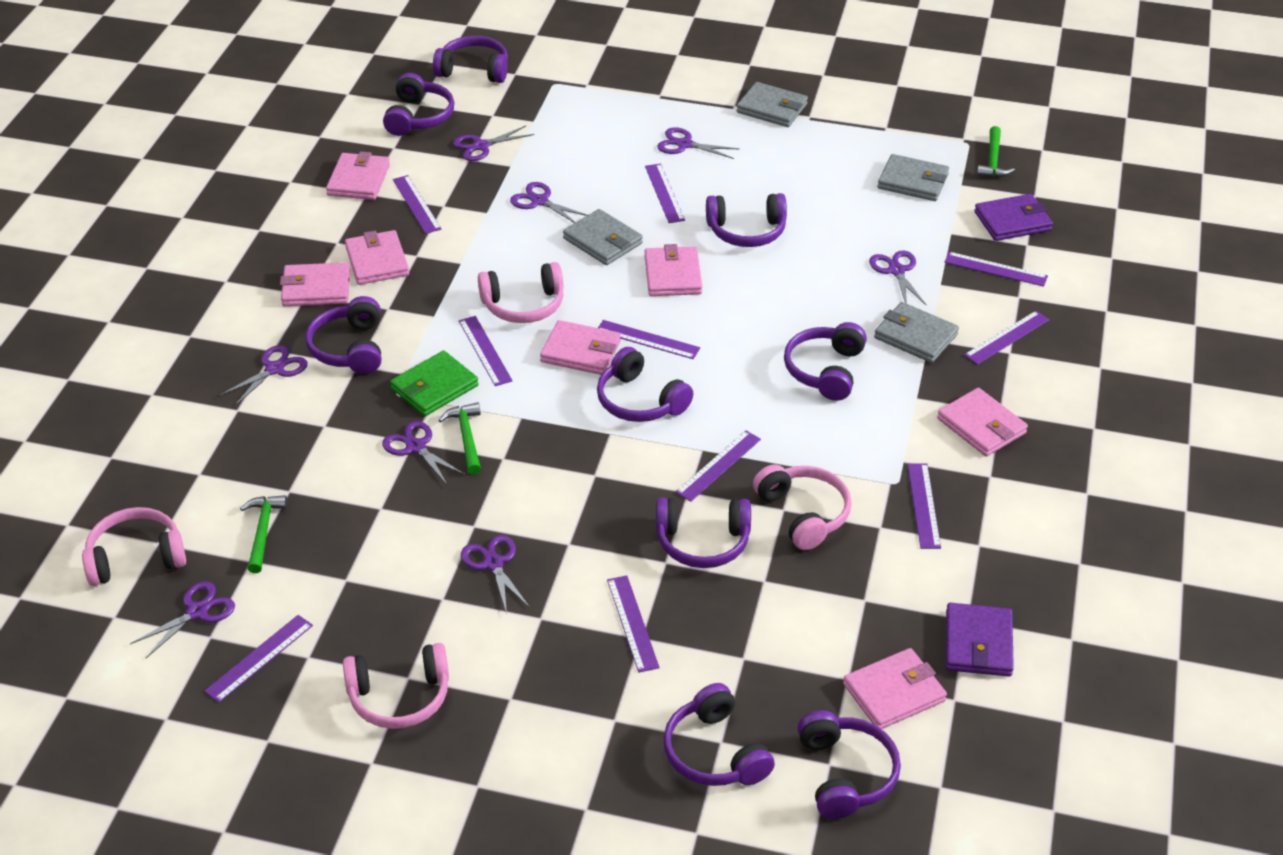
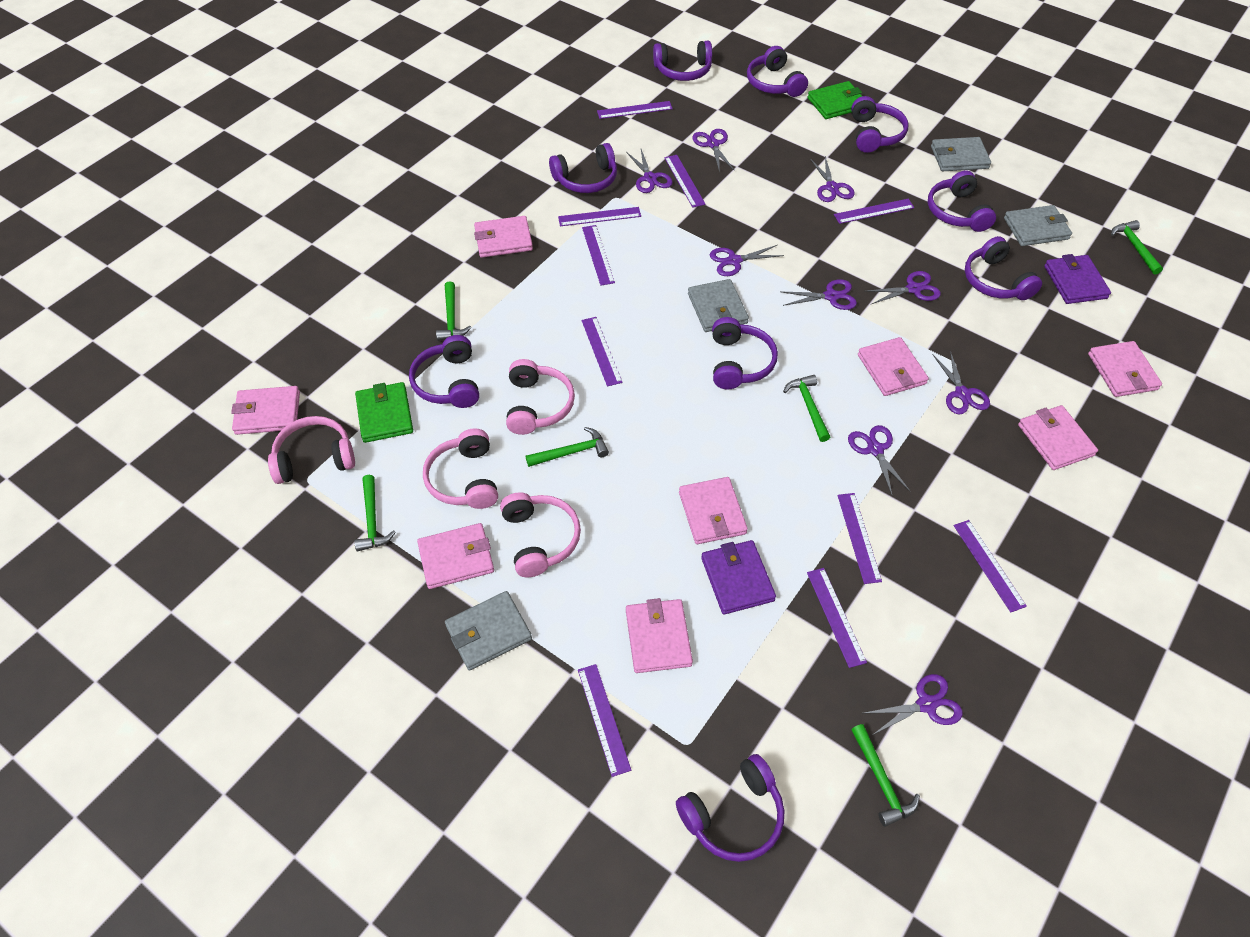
green hammer: [240,495,287,573] [438,402,481,475] [977,126,1015,177] = 3 -> [355,475,396,552] [436,281,471,341] [526,427,609,467] [783,375,830,442] [851,724,920,827] [1111,220,1163,275] = 6
green wallet: [390,351,479,416] = 1 -> [355,382,413,443] [808,81,862,119] = 2
pink wallet: [280,262,350,306] [326,151,390,200] [345,230,409,285] [540,320,621,375] [644,244,702,296] [843,648,947,729] [937,388,1028,457] = 7 -> [231,386,300,435] [417,523,494,589] [474,216,533,258] [626,598,693,673] [679,477,748,544] [858,337,929,396] [1018,405,1098,470] [1088,341,1162,397] = 8
purple scissors: [130,581,235,658] [219,345,308,406] [382,421,466,486] [453,126,534,161] [461,535,530,614] [510,182,587,223] [657,128,739,159] [869,250,927,306] = 8 -> [626,149,673,193] [692,129,735,173] [710,245,784,276] [782,279,857,310] [810,156,855,202] [848,425,910,495] [861,674,963,735] [864,271,941,304] [933,351,990,414] = 9

